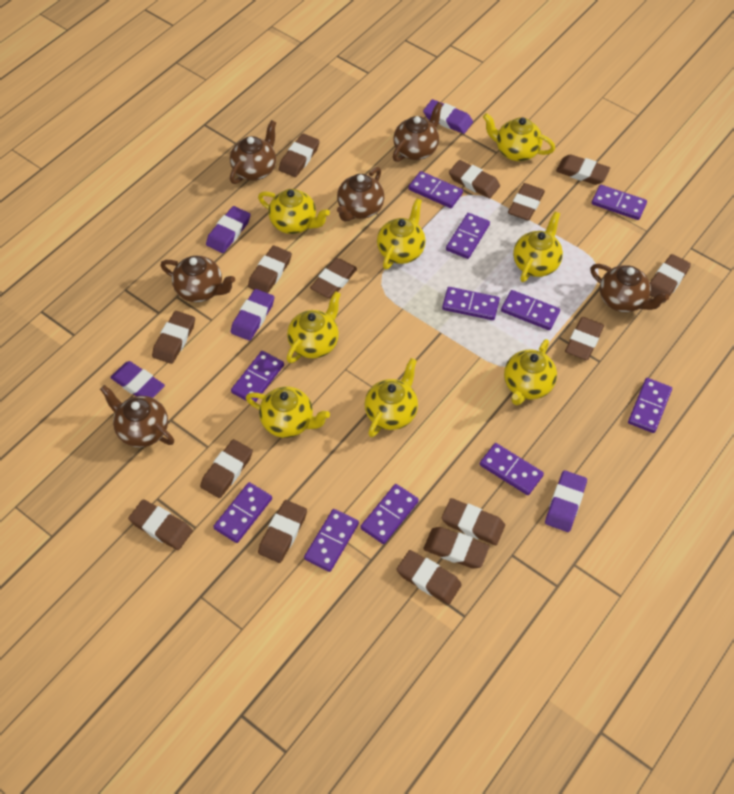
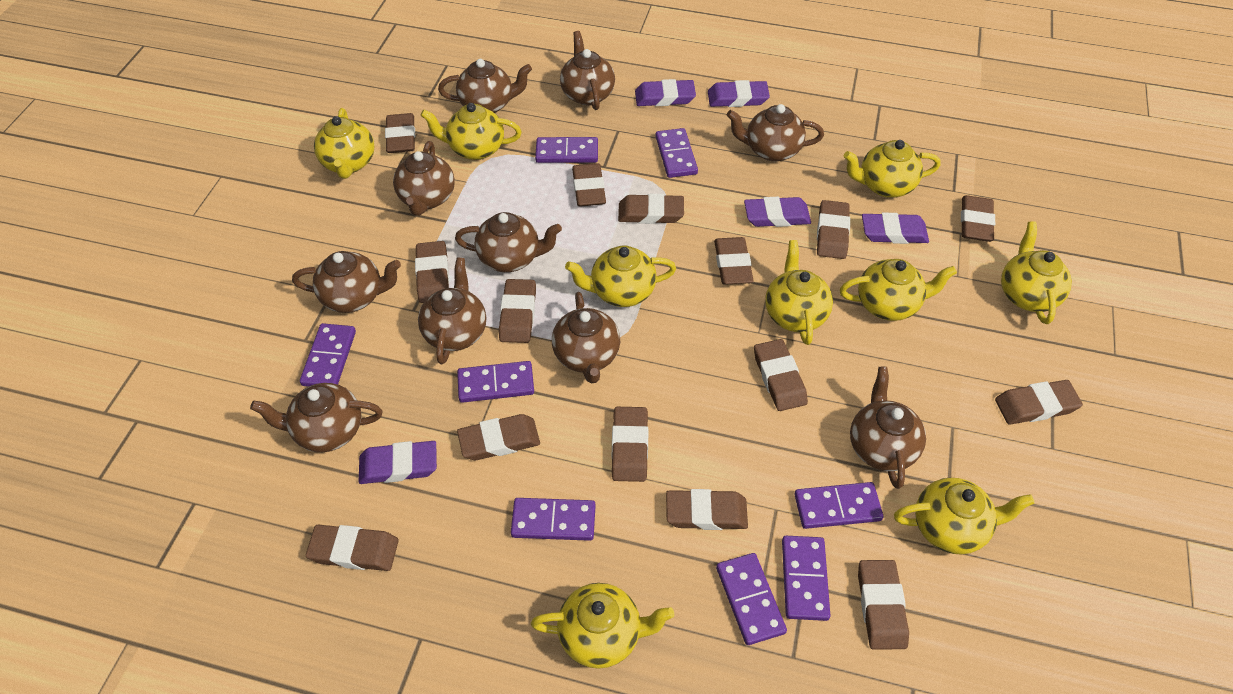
brown teapot: [100,385,174,447] [160,256,235,302] [230,120,277,184] [337,167,384,222] [393,102,443,162] [590,264,669,312] = 6 -> [250,383,382,452] [292,251,401,313] [393,141,455,216] [418,257,486,364] [438,59,532,113] [455,212,562,272] [552,292,620,383] [560,31,615,110] [727,104,824,162] [850,367,926,489] = 10
purple domino: [213,482,272,543] [231,351,284,402] [304,509,359,572] [361,484,419,544] [408,171,463,208] [442,287,500,320] [446,213,490,259] [480,443,544,495] [501,290,560,330] [592,185,647,220] [628,378,672,433] = 11 -> [300,323,356,387] [457,361,534,403] [511,498,596,541] [535,137,598,163] [656,128,698,178] [716,553,787,645] [782,536,830,621] [794,482,883,529] = 8
yellow teapot: [246,386,330,438] [258,189,330,234] [287,291,341,363] [365,358,418,437] [377,198,426,270] [483,113,555,161] [504,339,557,405] [513,212,563,282] = 8 -> [314,108,374,179] [420,103,522,160] [531,583,674,669] [565,246,676,307] [765,240,833,345] [840,259,957,321] [844,140,941,198] [894,478,1035,555] [1001,221,1072,324] = 9

